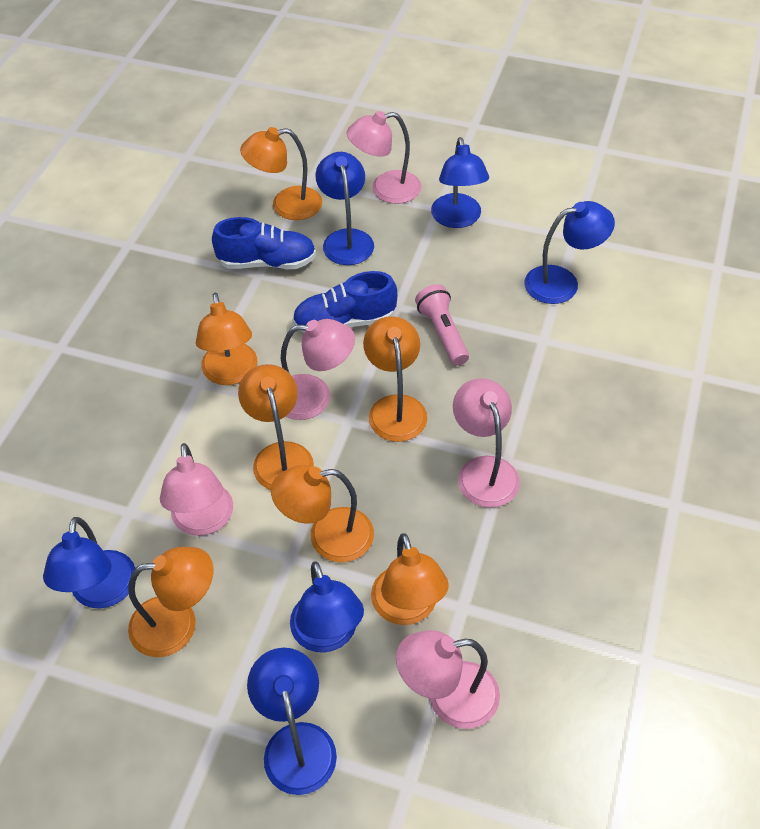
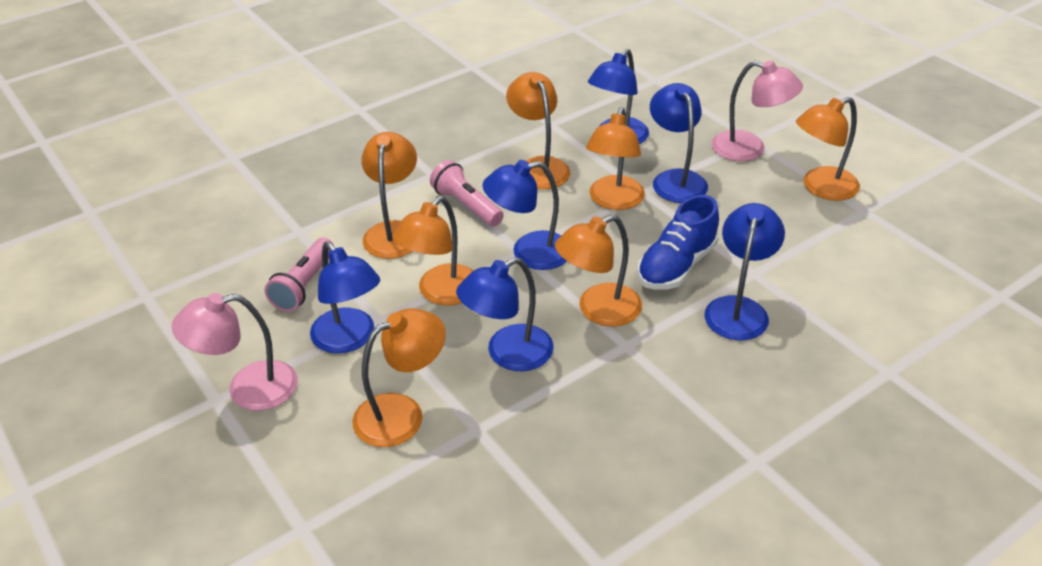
blue shoe: [212,217,316,269] [292,271,397,333] = 2 -> [637,195,719,290] = 1
pink flashlight: [415,284,469,365] = 1 -> [265,237,334,312] [430,160,504,226] = 2
pink lamp: [160,443,233,536] [281,319,355,420] [347,111,421,204] [396,630,500,729] [453,378,520,508] = 5 -> [171,293,298,411] [711,61,803,161] = 2

